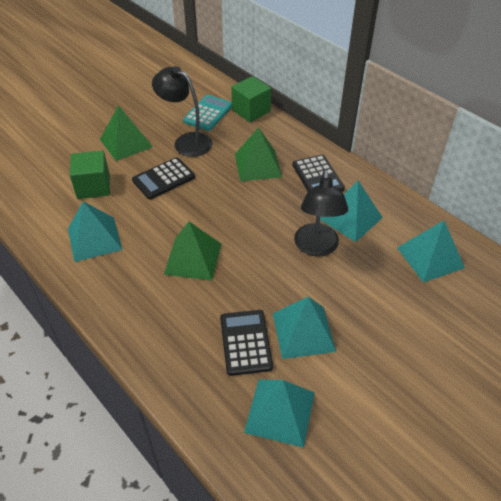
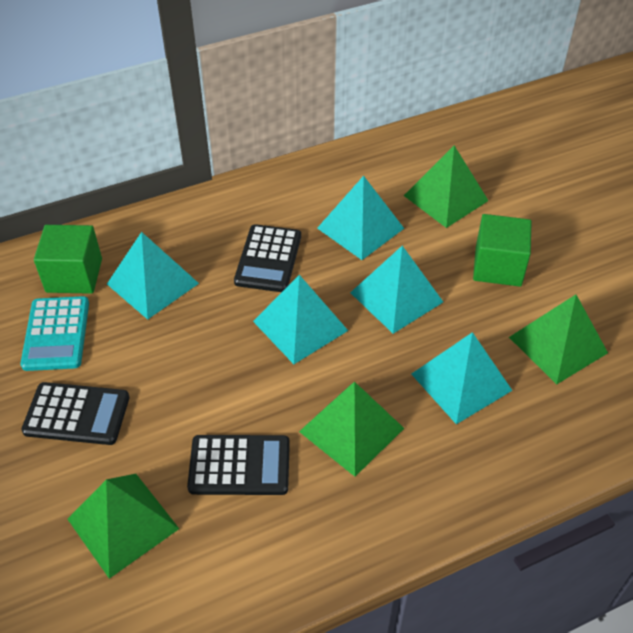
black lamp: [152,66,212,157] [294,170,348,257] = 2 -> none = 0
green pyramid: [100,105,153,161] [164,222,221,281] [235,127,282,181] = 3 -> [68,474,179,579] [299,382,404,477] [404,146,489,228] [509,294,608,385] = 4

